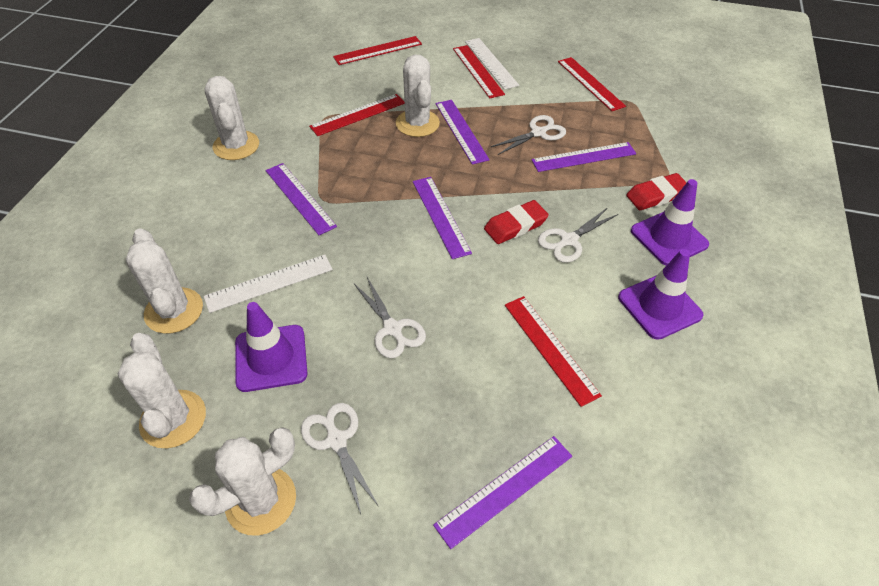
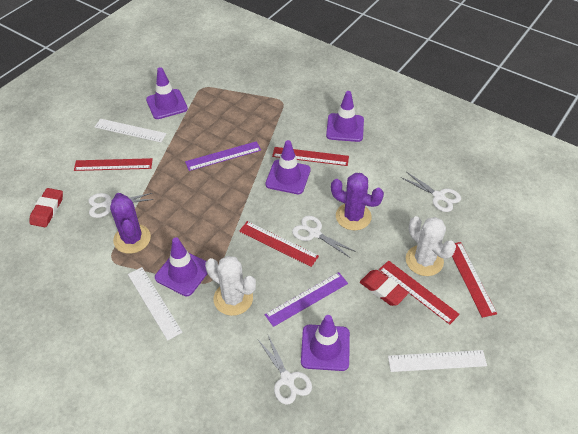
purple cactus: none = 0 -> [110,193,151,254] [331,173,384,230] = 2
purple ruler: [266,163,337,235] [413,177,472,259] [433,436,572,549] [436,100,490,165] [531,142,636,172] = 5 -> [185,141,261,171] [265,272,348,327] = 2
purple traffic cone: [235,302,308,392] [618,249,704,340] [631,179,709,266] = 3 -> [146,67,188,119] [155,237,208,296] [265,140,311,194] [301,315,350,371] [326,91,364,142] = 5
white cactus: [118,333,206,448] [126,228,203,334] [189,427,296,536] [205,76,259,160] [396,54,440,137] = 5 -> [205,256,256,316] [406,216,456,276] = 2
white ruler: [204,254,333,313] [465,38,519,90] = 2 -> [95,119,167,142] [128,267,183,341] [388,350,487,372] = 3

